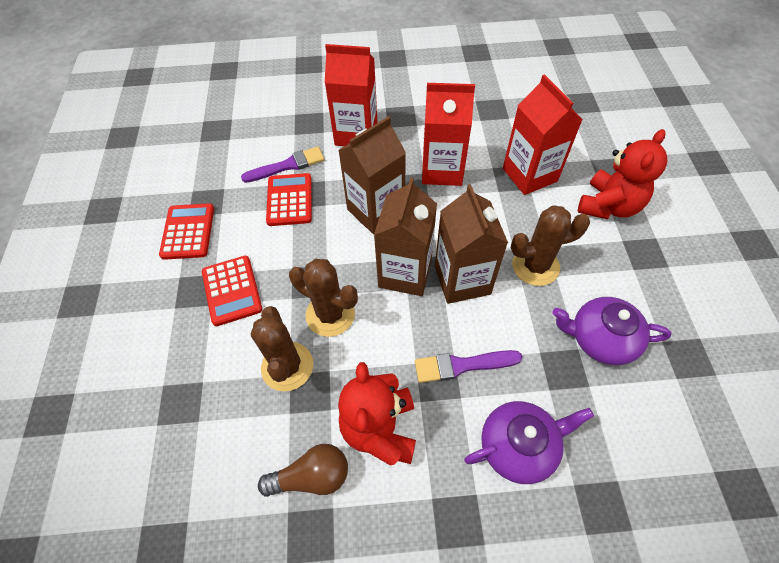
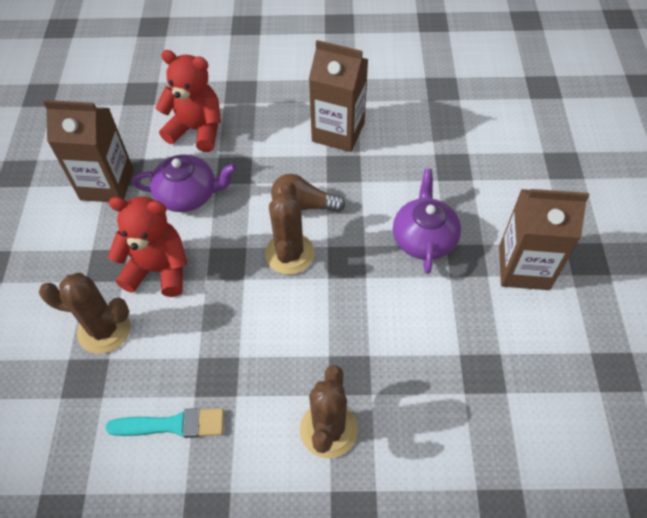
purple brush: [241,147,324,183] [415,350,522,383] = 2 -> none = 0
red calculator: [159,203,214,260] [202,256,262,326] [266,173,312,226] = 3 -> none = 0
red carton: [325,44,378,146] [422,83,475,186] [503,74,583,195] = 3 -> none = 0
turquoise brush: none = 0 -> [105,408,224,438] = 1

